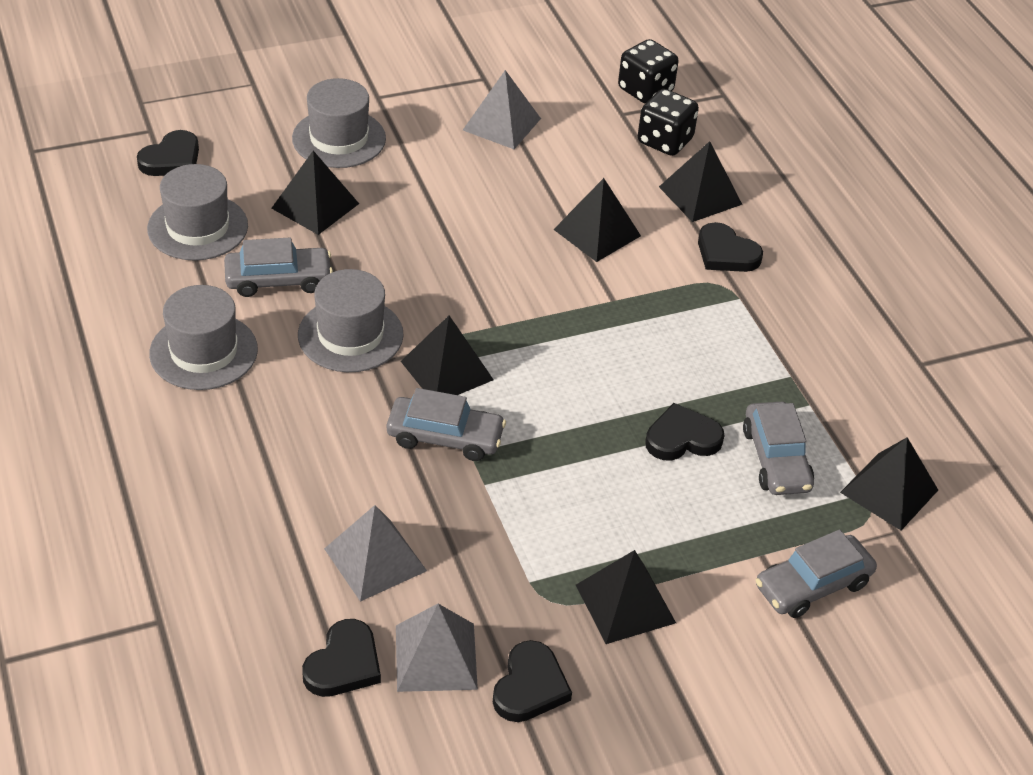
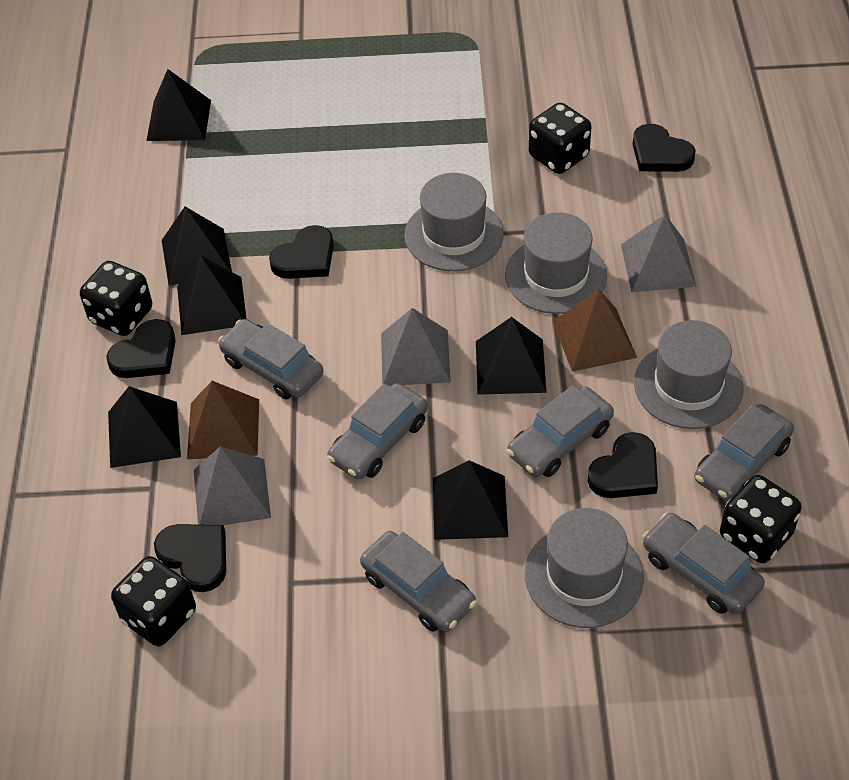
black dice: [618,39,679,104] [638,89,699,156] = 2 -> [80,261,152,336] [111,556,196,646] [529,103,592,174] [720,475,802,563] = 4
brown pyramid: none = 0 -> [187,381,259,459] [552,289,637,372] = 2
grey car: [224,237,333,297] [387,388,506,461] [743,402,814,495] [756,530,877,618] = 4 -> [218,319,324,399] [327,383,428,479] [360,531,477,632] [507,385,614,477] [642,513,765,614] [694,404,794,501] = 6

